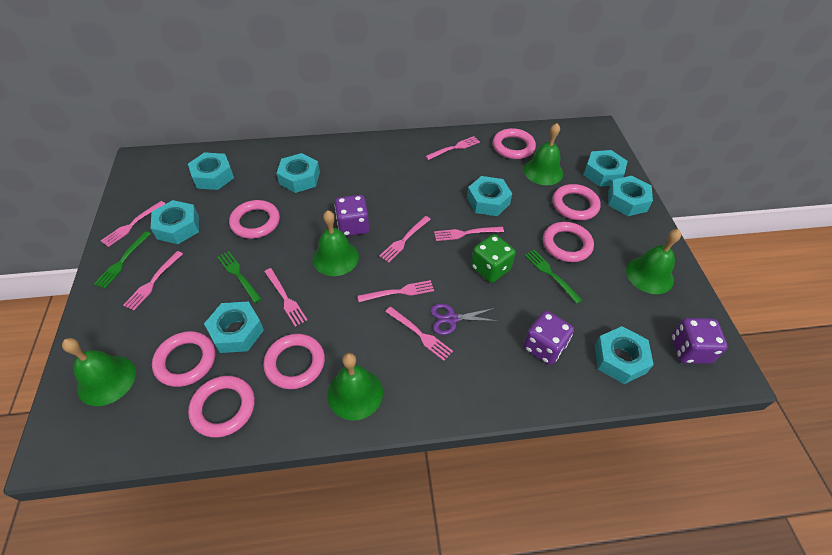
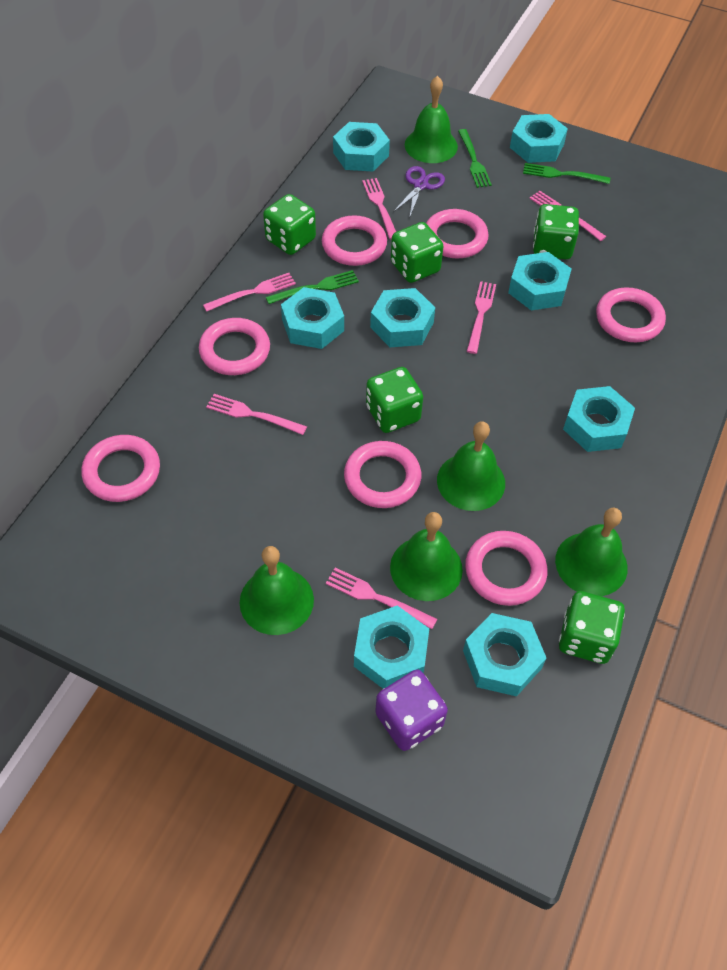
green dice: [471,234,516,283] = 1 -> [263,194,316,255] [366,367,423,433] [391,222,444,283] [533,204,579,259] [559,591,625,664] = 5
pink fork: [101,201,165,247] [123,251,183,310] [264,268,307,327] [357,280,434,302] [379,216,431,263] [385,307,453,361] [425,136,480,160] [434,227,504,241] = 8 -> [203,273,296,312] [206,394,307,435] [326,568,437,629] [362,178,396,239] [467,281,496,354] [530,191,607,241] = 6
purple dice: [334,195,369,236] [523,311,574,365] [671,318,727,364] = 3 -> [375,670,448,751] = 1

